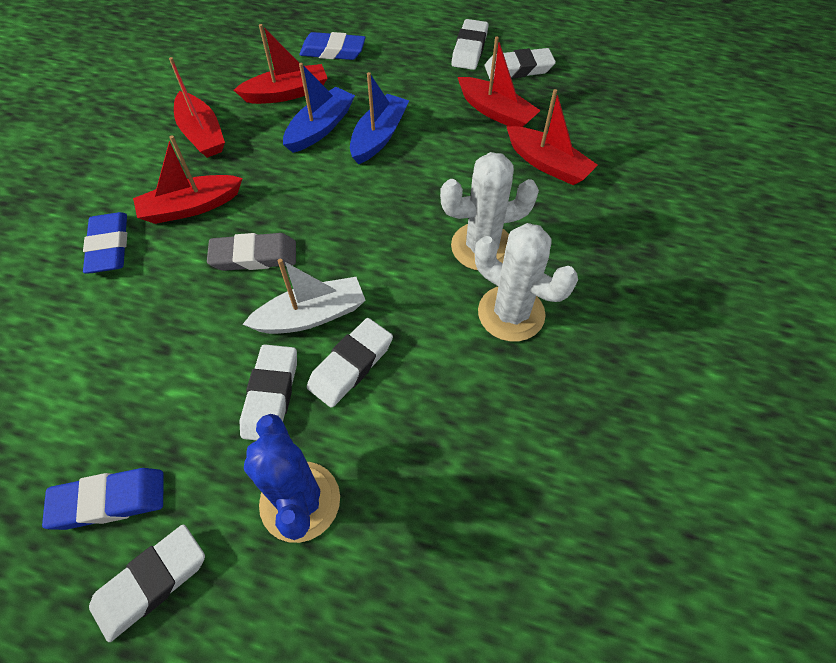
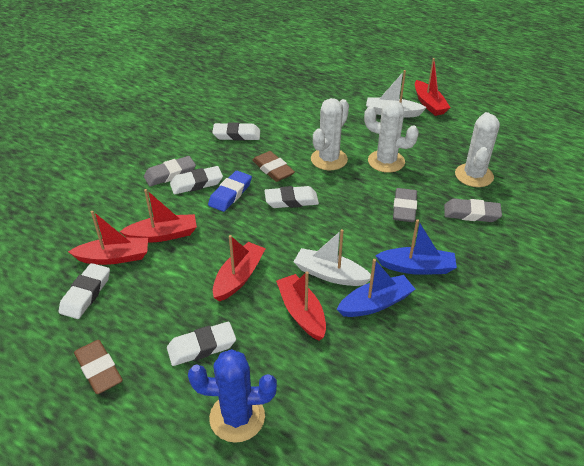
blue eraser: [42,468,163,530] [83,212,127,274] [299,32,366,60] = 3 -> [208,171,252,212] = 1
brown eraser: none = 0 -> [74,340,123,394] [252,151,295,182] = 2
grey eraser: [207,233,296,271] = 1 -> [144,156,196,187] [393,188,417,222] [444,198,502,222] = 3
white boat: [243,259,366,334] = 1 -> [293,229,371,286] [366,70,427,118] = 2
white cactus: [440,152,539,270] [475,223,578,342] = 2 -> [311,98,349,170] [364,100,419,173] [455,112,500,187] = 3

